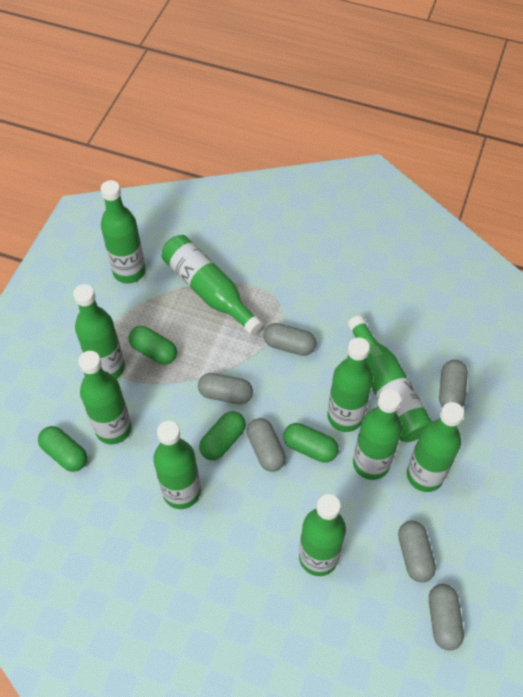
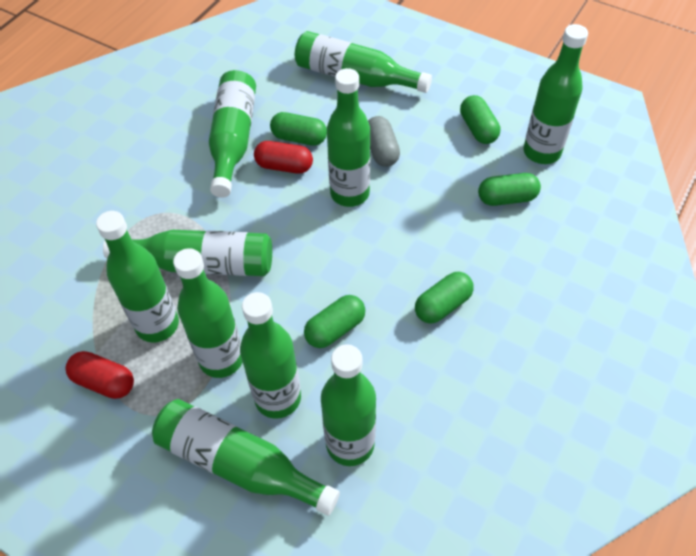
green capsule: [38,426,87,472] [128,326,177,365] [199,411,246,460] [283,423,339,463] = 4 -> [270,112,327,146] [304,295,365,348] [415,272,474,324] [460,95,500,144] [478,173,541,206] = 5
grey capsule: [198,373,253,404] [247,418,286,472] [263,323,316,356] [398,521,436,582] [429,584,464,650] [439,360,468,407] = 6 -> [368,116,400,167] = 1
red capsule: none = 0 -> [66,351,134,399] [254,141,313,174] = 2

